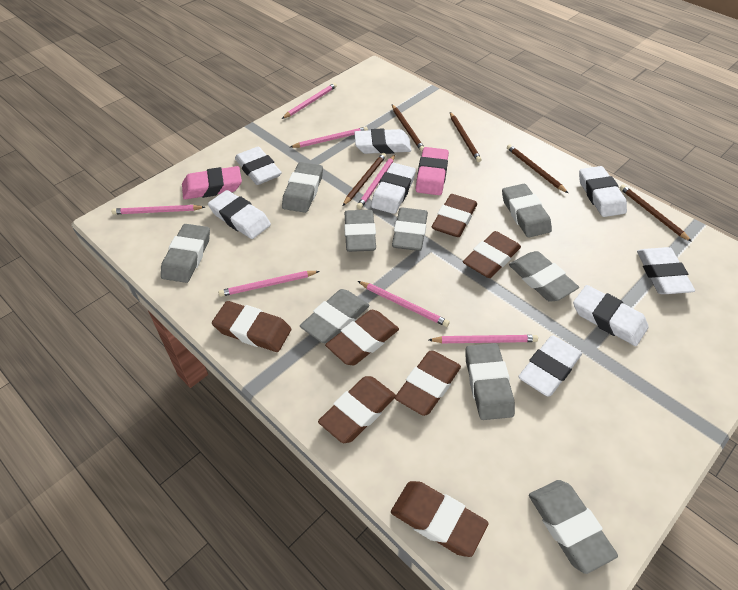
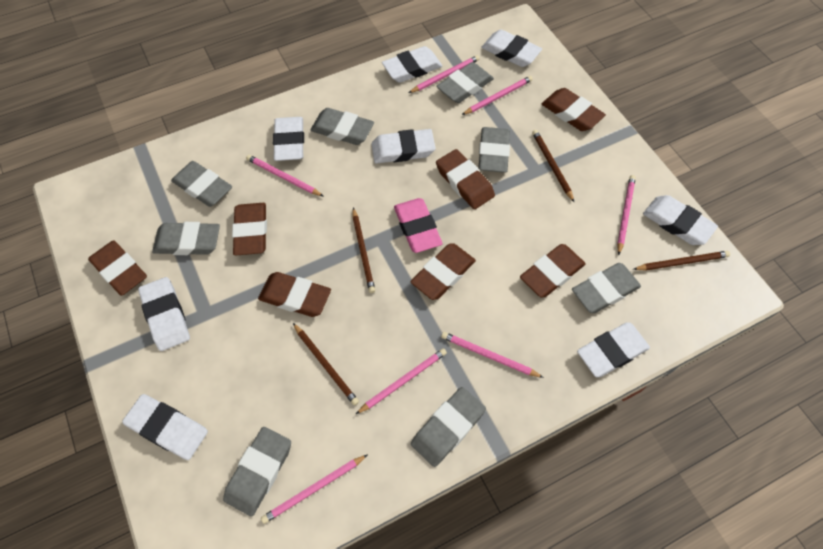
brown pencil: [343,153,386,206] [392,105,424,152] [450,112,482,162] [507,144,568,193] [620,185,692,242] = 5 -> [293,323,359,406] [352,208,375,293] [532,130,574,202] [633,251,730,271] = 4
grey eraser: [161,224,210,283] [282,162,323,213] [300,289,369,343] [344,210,376,252] [392,207,428,251] [465,343,515,420] [502,184,552,237] [509,251,579,302] [529,480,618,574] = 9 -> [152,222,220,255] [171,161,232,207] [223,427,291,517] [311,108,374,145] [411,387,486,467] [436,62,494,103] [478,127,510,173] [572,263,641,313] = 8
pink eraser: [182,166,242,200] [415,147,449,195] = 2 -> [394,198,443,253] = 1

